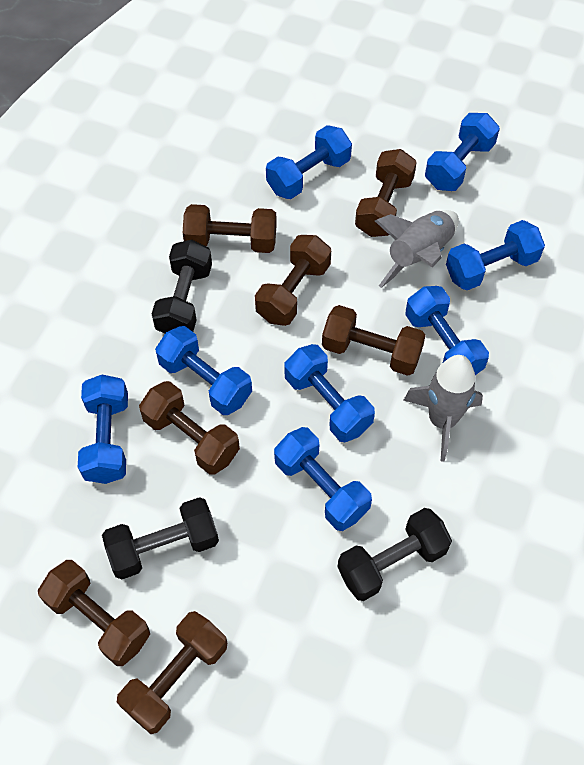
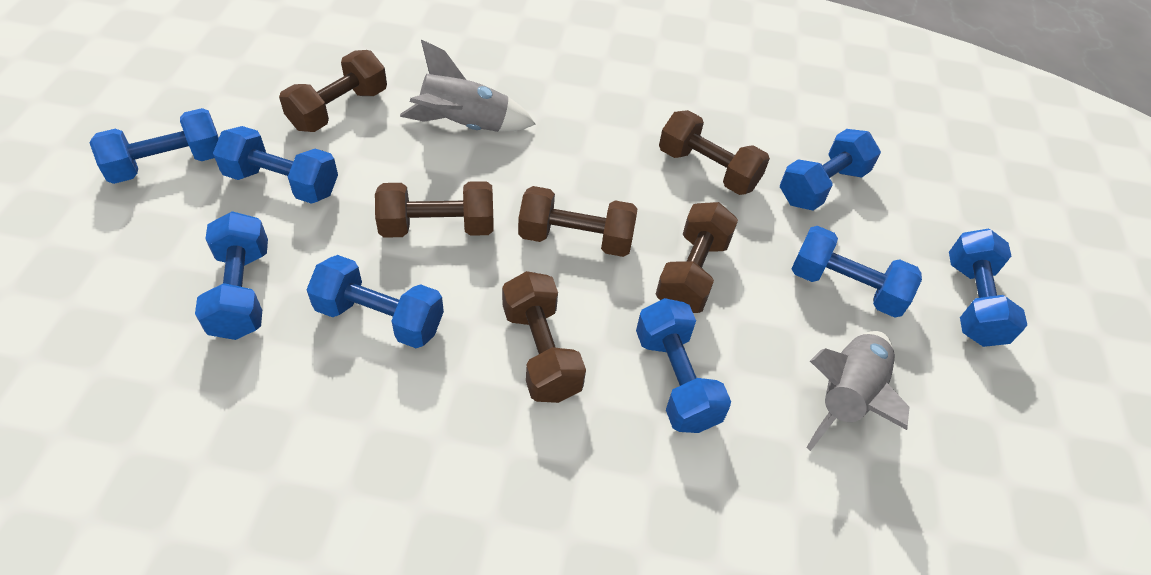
black dumbbell: [102,497,219,579] [152,240,212,333] [337,508,452,601] = 3 -> none = 0
brown dumbbell: [38,560,150,666] [117,611,227,734] [139,381,240,475] [183,204,277,253] [255,235,331,326] [322,305,426,376] [355,149,417,237] = 7 -> [279,50,387,132] [375,181,494,238] [502,271,586,403] [518,186,638,257] [656,202,738,313] [659,110,770,195] = 6

